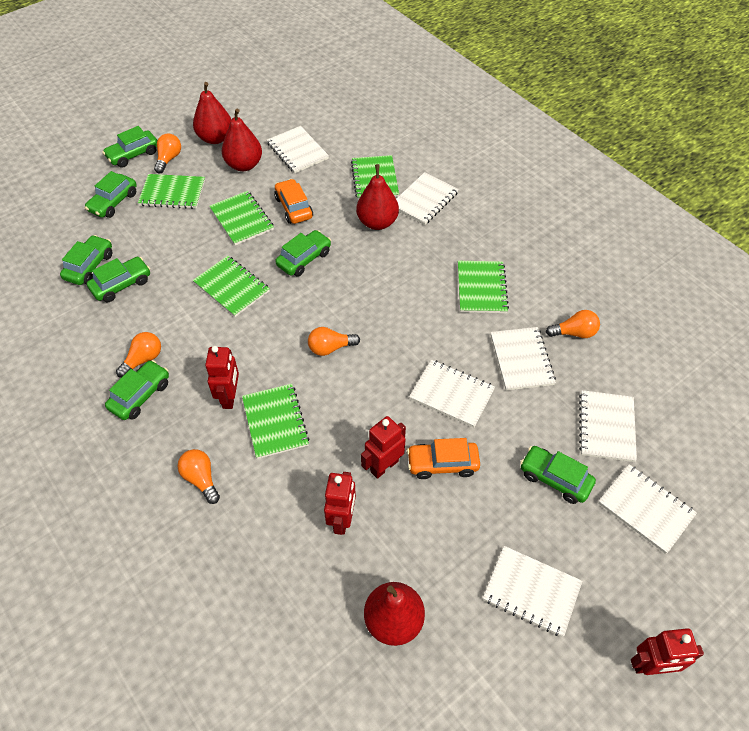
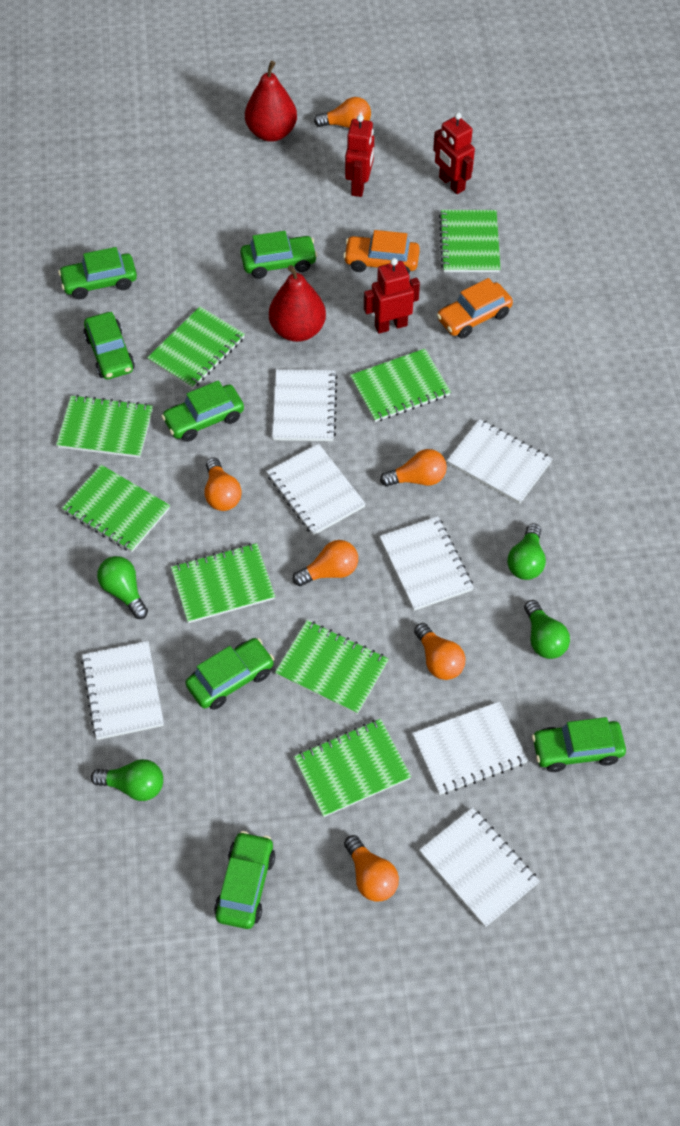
green light bulb: none = 0 -> [91,759,163,801] [97,556,148,619] [507,523,546,580] [524,600,570,659] = 4
green notebook: [138,174,205,209] [193,256,270,317] [209,191,274,245] [242,384,309,459] [351,155,399,200] [458,261,509,313] = 6 -> [56,395,153,458] [62,465,170,552] [147,307,245,389] [171,543,275,623] [275,620,388,714] [294,719,411,817] [350,349,451,422] [439,210,500,272] = 8
orange light bulb: [116,332,161,378] [154,134,181,173] [178,449,220,504] [308,327,360,356] [546,310,600,338] = 5 -> [205,458,242,511] [292,540,358,586] [314,97,371,128] [344,835,399,902] [380,449,447,487] [414,623,465,680] = 6
red pear: [193,82,231,144] [222,109,262,171] [356,164,399,230] [364,582,425,646] = 4 -> [245,61,297,142] [269,265,326,342] = 2
red robot: [205,346,239,409] [324,472,356,535] [361,416,406,479] [631,628,704,675] = 4 -> [345,115,374,197] [364,258,420,334] [433,112,475,194] = 3

